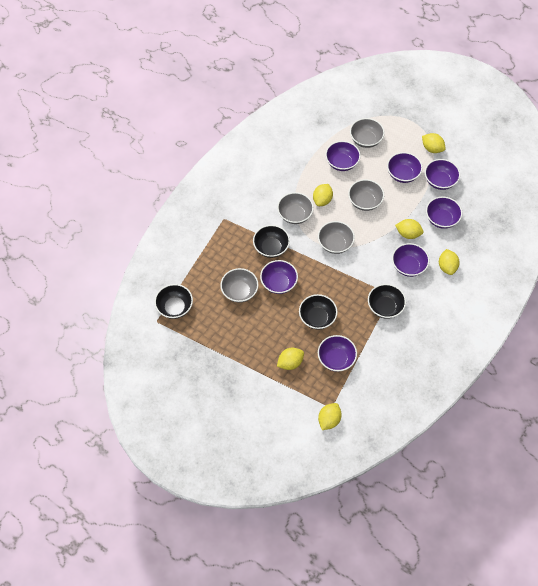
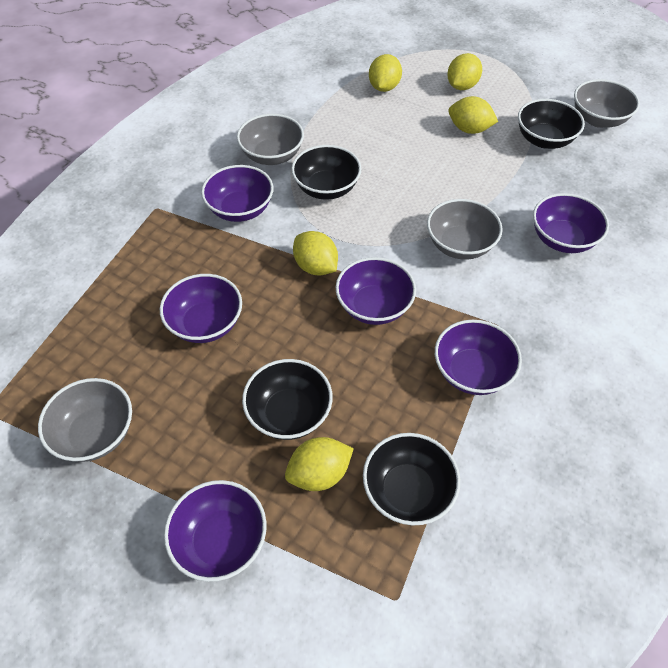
grey bowl: [220,268,259,303] [277,192,314,224] [318,221,355,254] [348,179,384,211] [350,118,385,148] = 5 -> [38,378,132,462] [237,114,304,165] [427,199,503,260] [574,79,640,128] = 4
purple bowl: [260,260,298,294] [318,335,357,372] [325,141,361,171] [387,152,423,183] [392,243,429,277] [425,159,460,190] [426,197,462,229] = 7 -> [160,274,242,343] [164,480,266,582] [201,165,273,222] [336,257,416,325] [435,320,522,395] [533,193,609,253] = 6
yellow lemon: [277,348,304,370] [313,184,333,206] [318,403,342,430] [395,219,424,239] [422,133,446,153] [439,249,460,275] = 6 -> [285,437,354,491] [293,231,338,275] [369,54,402,92] [447,53,482,90] [448,96,498,134] = 5

